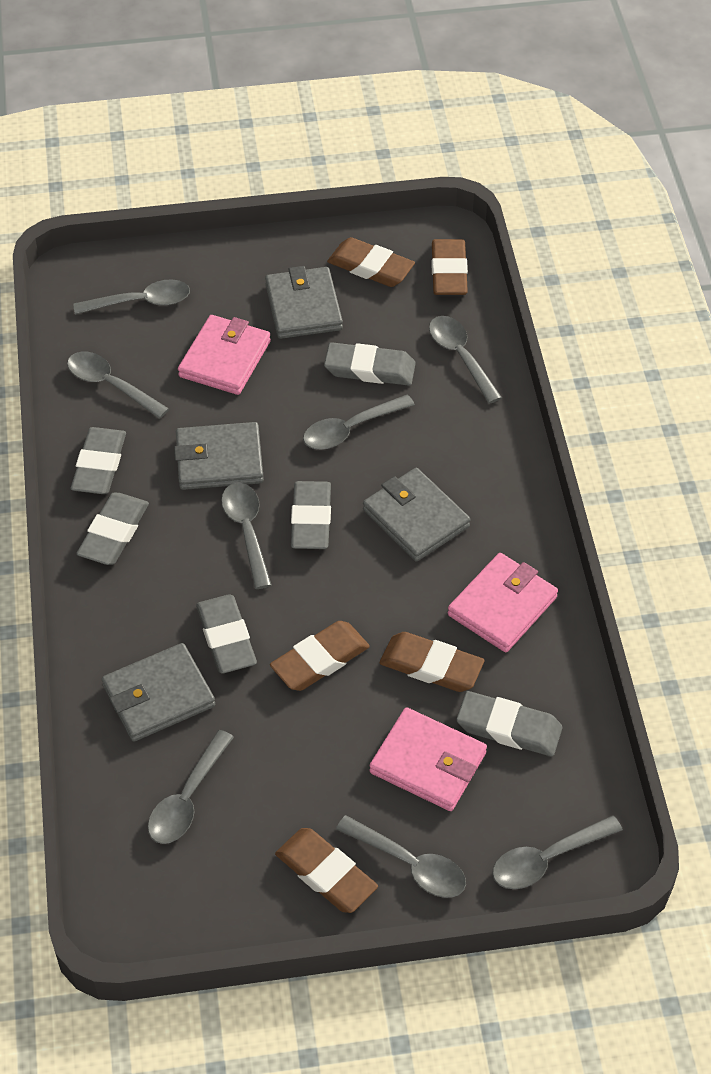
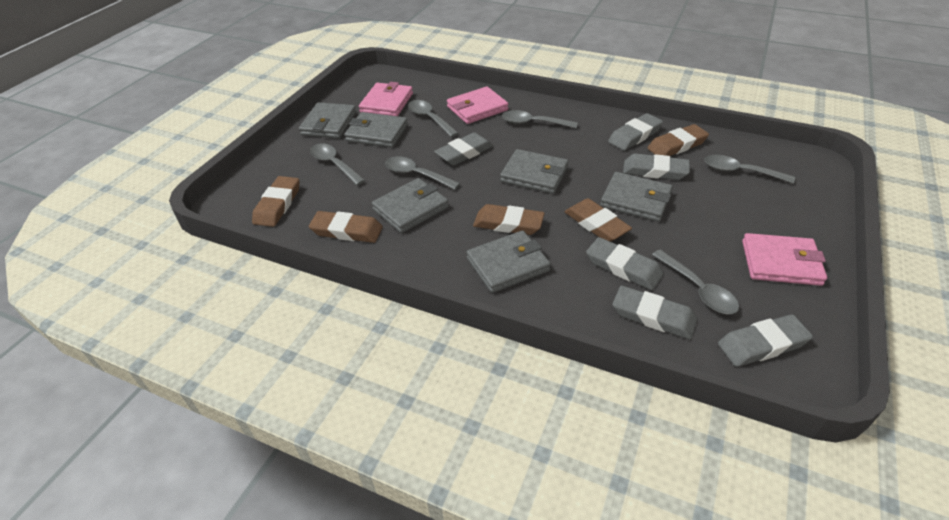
grey spoon: [67,352,169,419] [73,279,190,315] [148,730,234,844] [221,483,272,589] [303,394,415,449] [336,815,466,898] [429,316,502,404] [492,815,623,889] = 8 -> [310,143,365,185] [385,156,460,190] [408,100,459,137] [502,110,578,129] [652,250,739,314] [704,155,795,183] = 6
grey wallet: [102,643,215,742] [174,422,264,490] [265,266,343,339] [363,468,471,562] = 4 -> [299,102,356,138] [344,112,408,147] [372,178,449,233] [466,231,551,293] [500,149,568,194] [600,172,673,222] = 6

